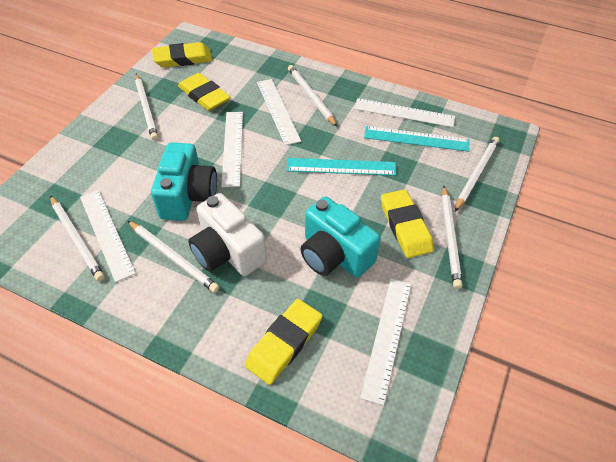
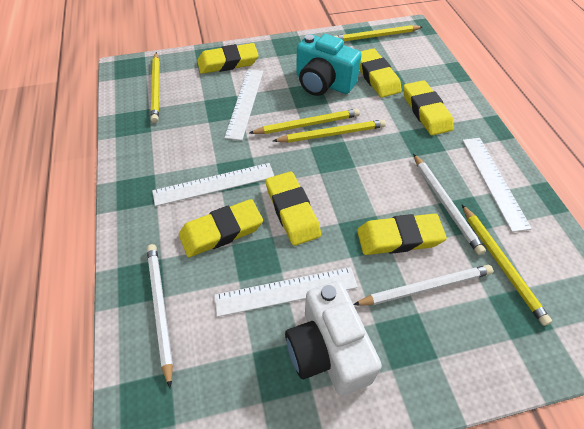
turquoise camera: [151,142,217,221] [300,196,381,278] = 2 -> [296,34,361,96] = 1
turquoise ruler: [286,158,397,176] [364,126,470,152] = 2 -> none = 0
white pencil: [50,196,105,281] [127,220,220,293] [135,74,158,141] [288,65,337,127] [441,186,463,289] [455,137,500,212] = 6 -> [147,244,173,388] [353,265,493,305] [413,154,486,255] = 3
white ruler: [80,190,136,282] [221,112,243,187] [257,79,301,145] [354,98,455,127] [360,279,411,406] = 5 -> [152,163,274,206] [214,267,358,317] [224,69,263,141] [462,138,532,232] = 4
yellow eraser: [152,42,212,68] [178,73,230,111] [245,299,322,385] [381,189,434,258] = 4 -> [179,199,263,257] [197,43,259,74] [265,171,321,246] [357,214,447,255] [359,49,402,98] [403,80,454,135] = 6
yellow pencil: none = 0 -> [151,52,160,123] [249,109,360,134] [273,120,386,143] [334,25,422,41] [462,205,552,326] = 5

